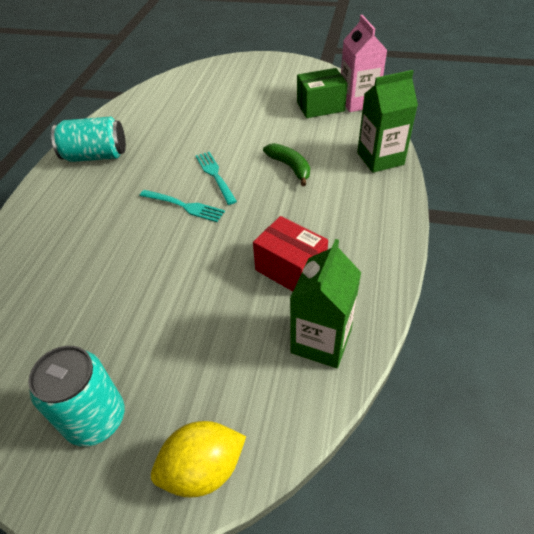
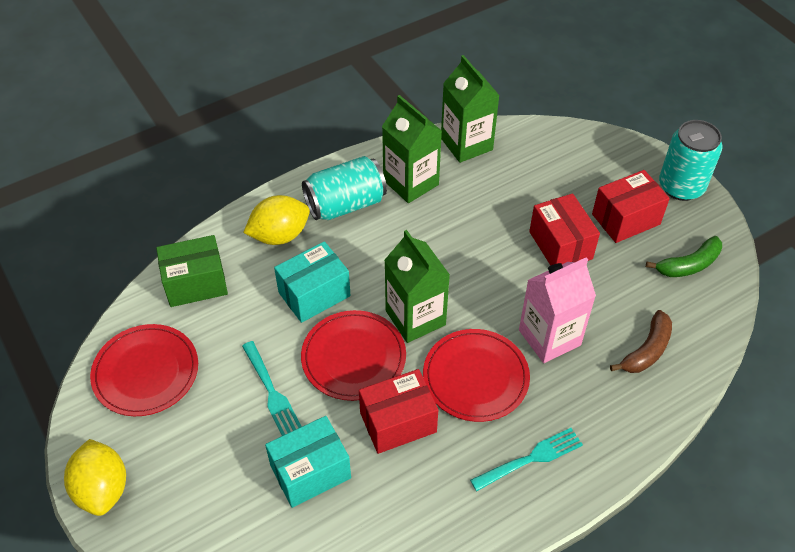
brown banana: none = 0 -> [610,310,672,373] = 1
green carton: [290,239,361,368] [357,70,418,173] = 2 -> [382,95,442,203] [384,230,450,343] [441,55,500,163] = 3
red box: [253,216,328,291] = 1 -> [359,369,438,454] [529,193,600,266] [592,170,670,243] = 3
red plate: none = 0 -> [90,324,198,416] [301,310,406,401] [423,329,530,422] = 3
turquoise box: none = 0 -> [265,416,351,508] [274,241,351,323] = 2
yellow lemon: [151,421,246,497] = 1 -> [64,439,126,516] [243,195,310,245] = 2

